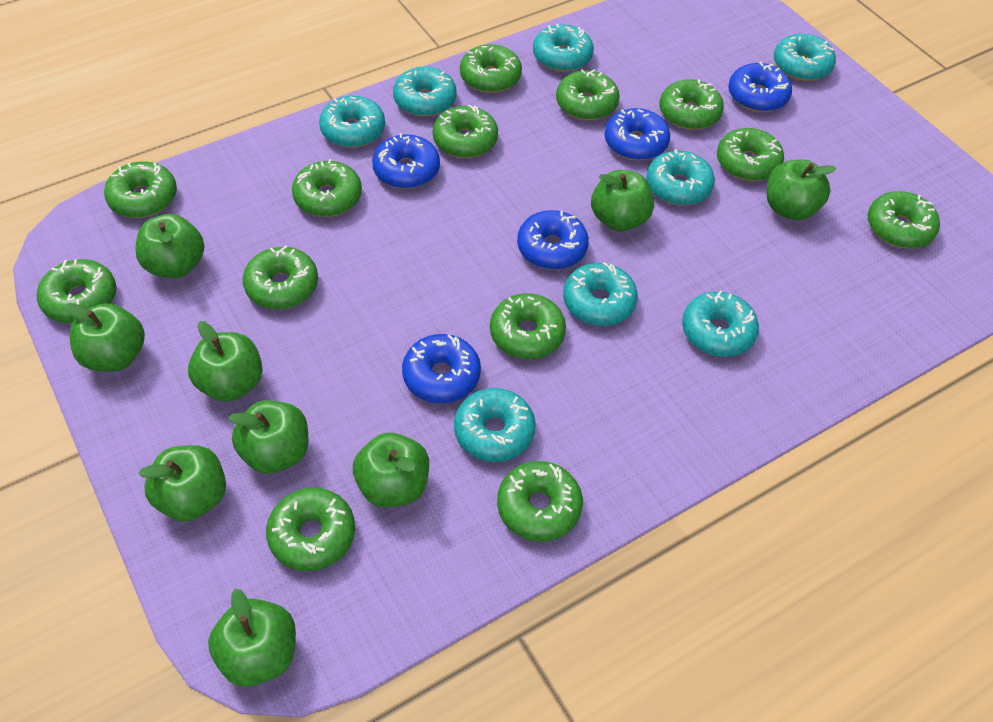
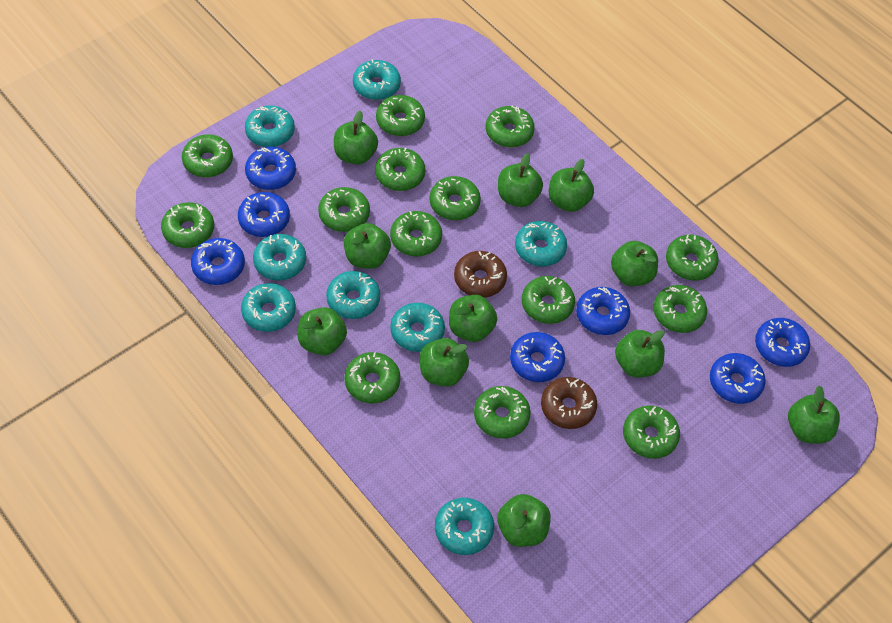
blue donut: [372,133,440,189] [402,334,481,403] [517,210,589,270] [605,108,670,160] [728,62,792,112] = 5 -> [191,238,245,285] [238,192,290,237] [245,147,296,190] [510,332,565,382] [576,287,630,335] [710,353,766,404] [755,318,810,367] = 7
brown donut: none = 0 -> [454,251,507,298] [541,377,597,429] = 2
green apple: [65,303,145,372] [136,214,204,278] [138,445,226,522] [188,321,263,402] [208,588,296,687] [228,400,308,474] [353,433,429,508] [591,170,654,231] [767,160,837,220] = 9 -> [298,307,347,355] [334,111,378,164] [344,223,391,269] [419,338,469,387] [449,295,497,342] [497,494,551,547] [498,153,543,207] [549,159,594,212] [611,241,658,286] [615,330,665,378] [788,385,840,444] = 11
green donut: [37,259,116,323] [104,161,177,218] [243,245,318,309] [266,487,355,571] [292,159,362,217] [433,104,498,158] [460,44,522,93] [490,293,566,359] [497,461,583,542] [556,69,620,120] [659,79,724,130] [717,128,784,181] [868,191,940,248] = 13 -> [161,202,214,248] [182,135,233,177] [318,187,370,232] [345,352,400,403] [375,148,425,191] [376,95,425,136] [390,211,442,256] [430,176,481,220] [474,386,531,439] [486,106,535,147] [522,276,575,324] [623,405,680,459] [653,285,707,333] [666,234,719,281] = 14

